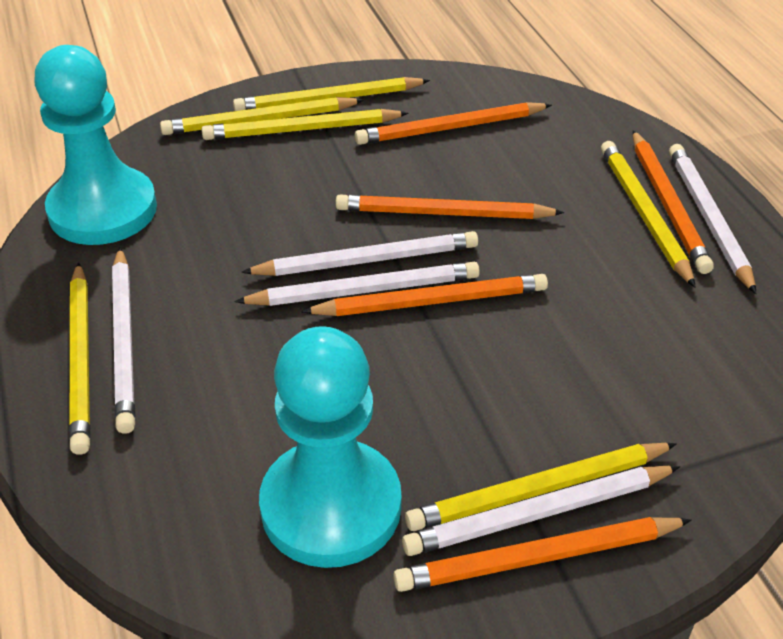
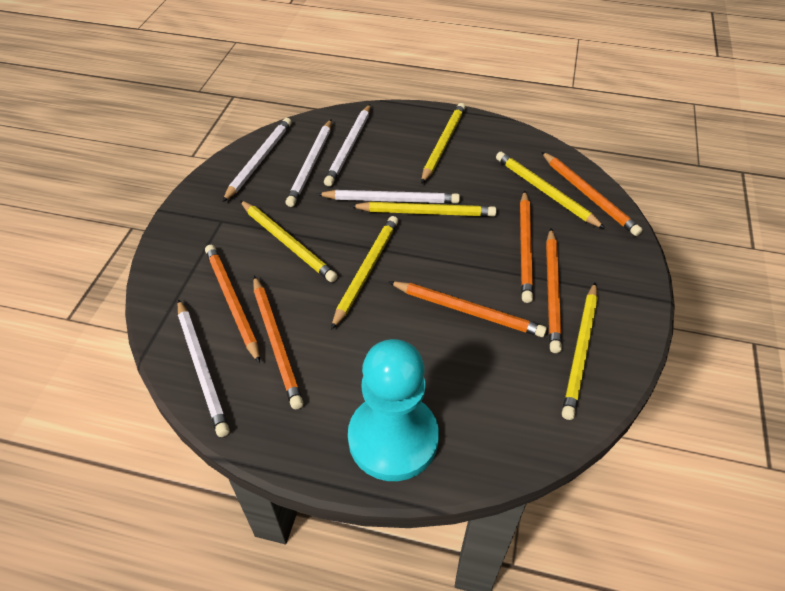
orange pencil: [301,274,548,316] [336,195,564,219] [355,102,552,145] [393,517,692,592] [633,130,714,274] = 5 -> [205,245,260,364] [253,276,303,409] [389,281,547,337] [520,190,533,303] [542,152,643,236] [546,228,562,353] = 6
turquoise pawn: [34,45,157,245] [259,326,402,568] = 2 -> [348,339,439,481] = 1

